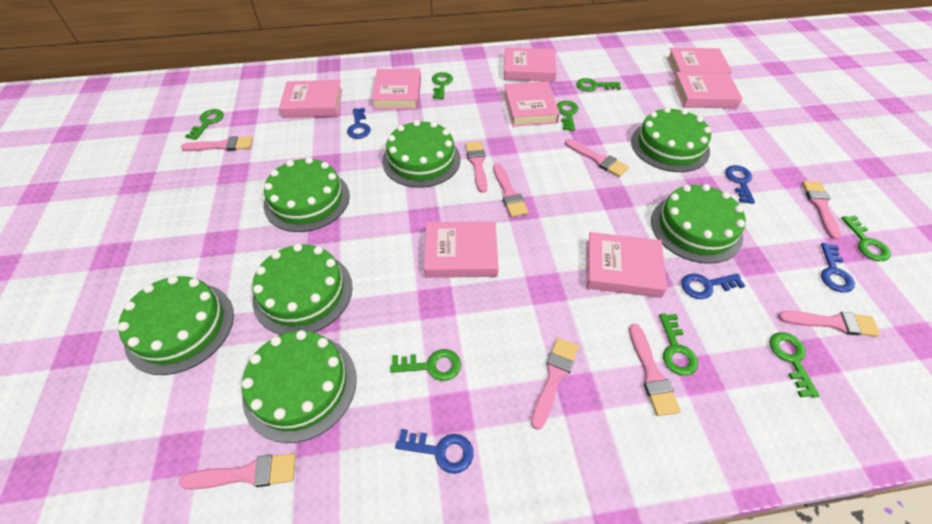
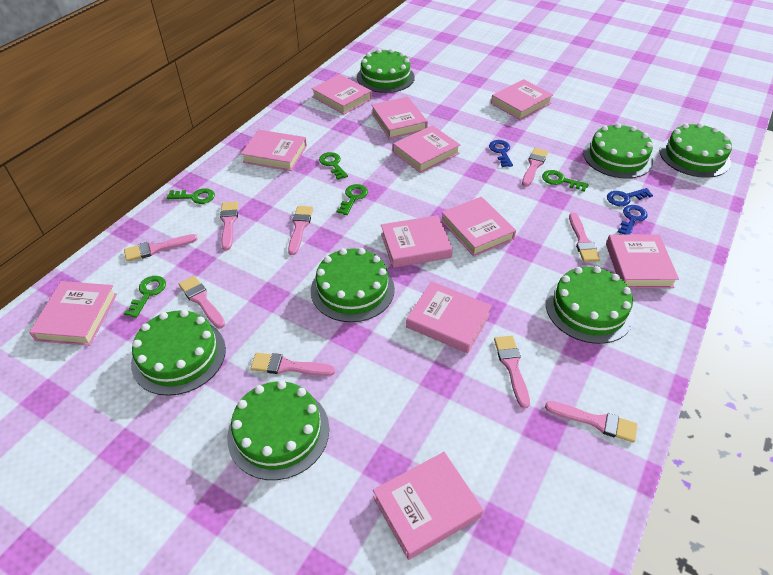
blue key: [347,108,371,139] [395,429,473,474] [681,273,745,299] [725,165,755,204] [821,243,855,292] = 5 -> [489,140,513,167] [607,188,653,206] [618,205,648,235] = 3
green key: [185,109,224,140] [390,349,461,381] [432,72,453,99] [557,101,579,131] [576,78,621,91] [659,314,698,376] [769,332,820,398] [841,216,891,261] = 8 -> [124,276,166,318] [167,188,215,204] [319,152,348,180] [337,184,368,215] [542,170,589,192] = 5
pink book: [279,80,342,118] [371,69,421,109] [424,221,499,278] [504,48,557,82] [504,81,560,127] [586,232,667,298] [667,48,732,78] [673,72,743,108] = 8 -> [29,281,117,346] [241,129,307,171] [311,74,372,115] [371,97,428,139] [373,452,483,560] [381,215,453,268] [393,125,460,173] [406,281,492,353] [441,197,516,257] [491,79,553,120] [606,235,679,288] = 11

